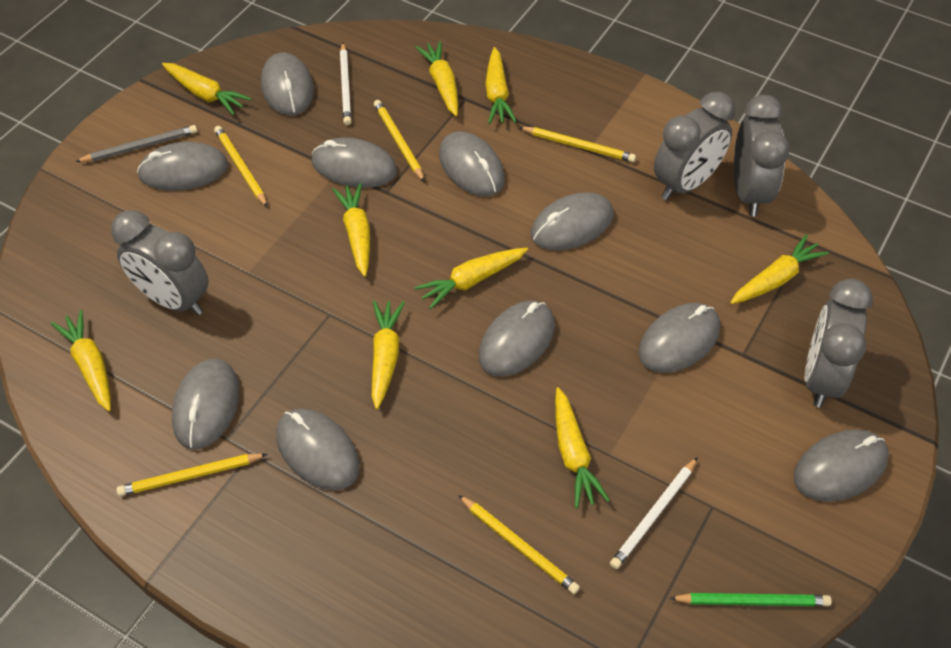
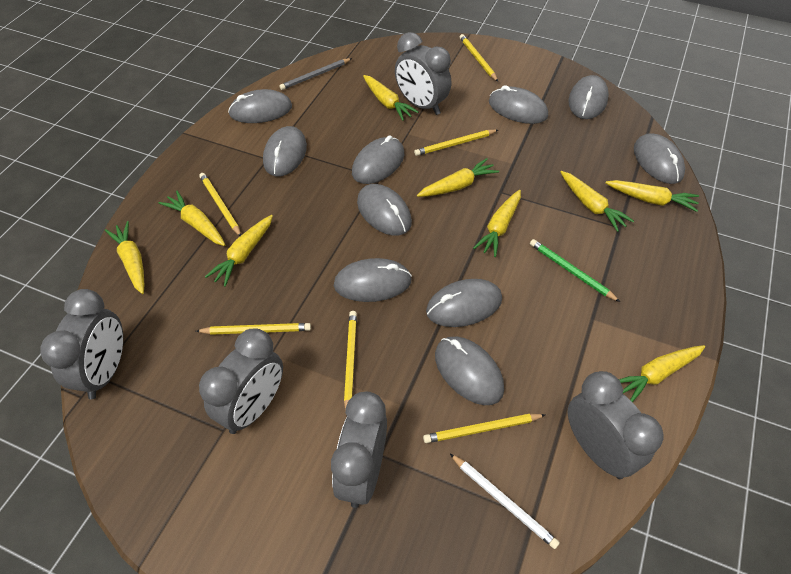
grey clock: [111,210,209,316] [654,92,735,200] [734,95,790,217] [805,278,873,408] = 4 -> [40,289,123,399] [199,329,283,434] [331,391,387,508] [395,32,451,115] [568,371,664,479] = 5
white pencil: [340,43,351,125] [610,457,698,569] = 2 -> [450,454,560,549] = 1
yellow pencil: [116,453,267,496] [214,126,268,207] [374,100,425,182] [458,495,580,594] [519,127,636,162] = 5 -> [196,323,311,335] [199,173,241,236] [344,311,357,410] [414,130,498,156] [423,414,545,443] [460,34,498,82] = 6

